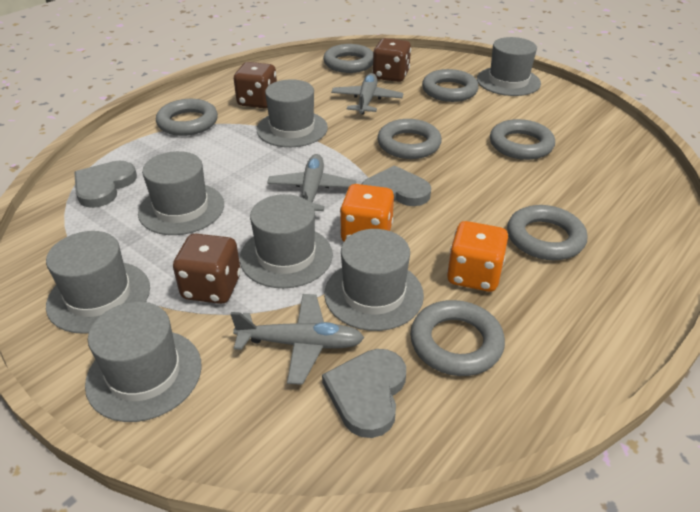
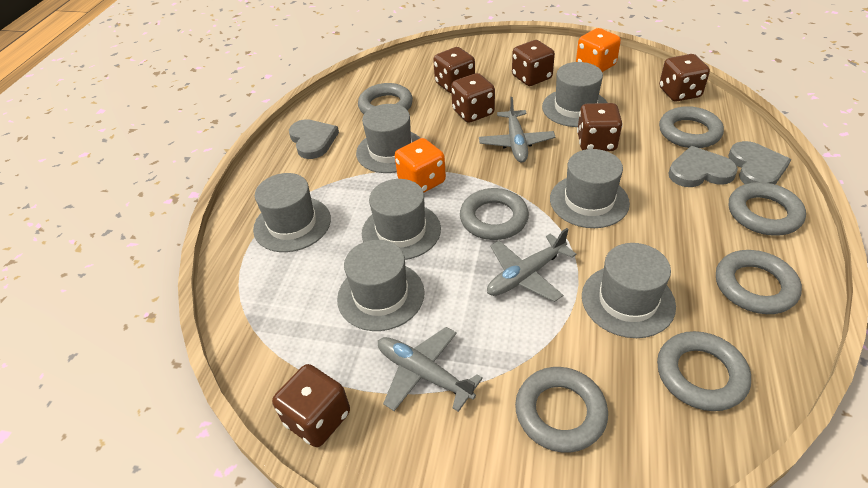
brown dice: [173,234,241,304] [234,62,277,108] [372,38,411,82] = 3 -> [272,364,350,447] [433,47,475,93] [451,73,495,123] [512,40,555,86] [577,103,623,151] [659,54,710,102] = 6

